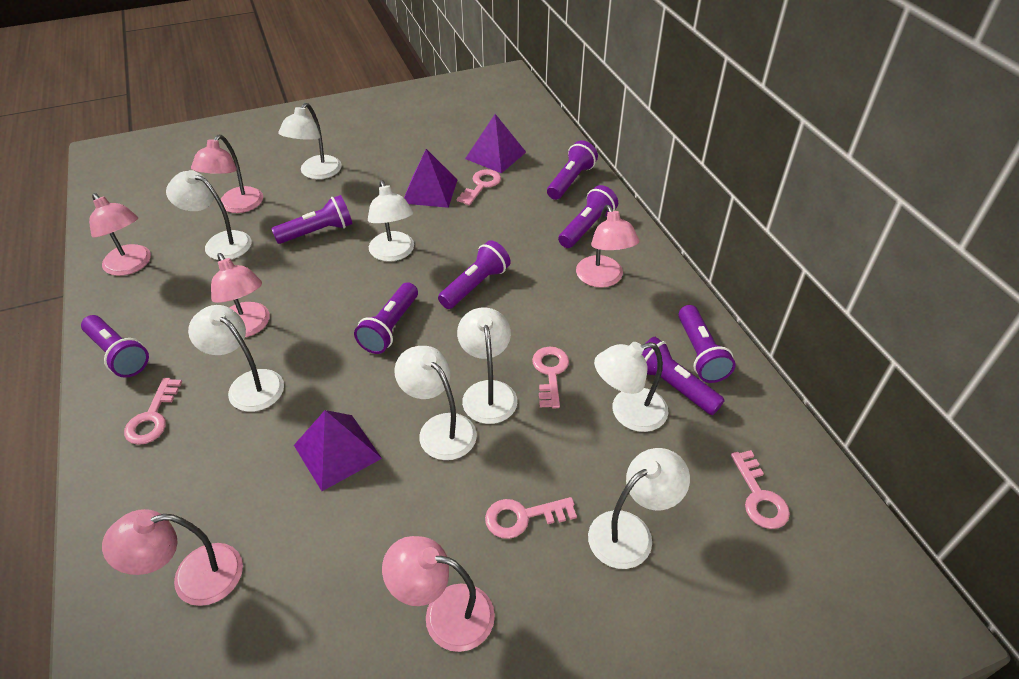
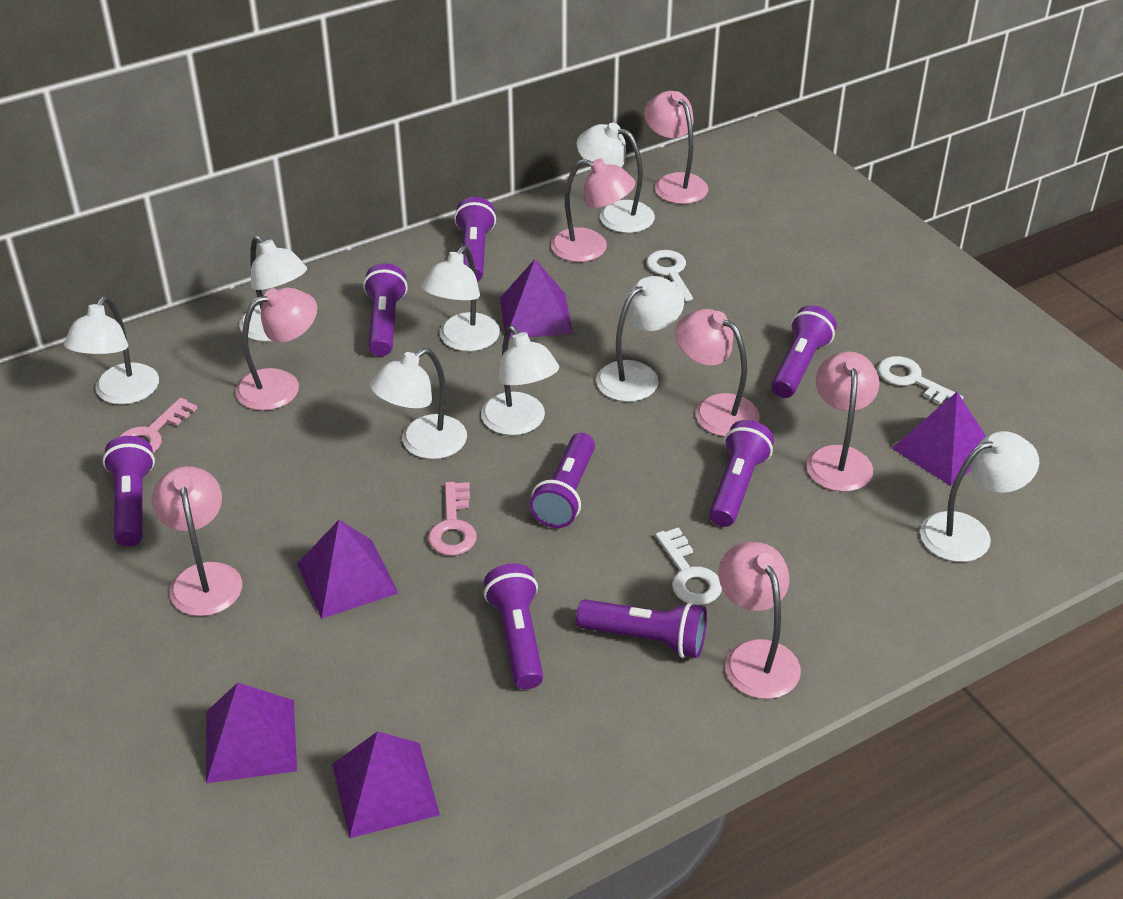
pink key: [124,378,182,445] [457,169,501,205] [485,497,577,539] [532,347,569,409] [731,450,790,529] = 5 -> [119,398,198,453] [428,482,477,556] = 2
pink lamp: [89,193,151,276] [102,509,243,606] [191,135,263,213] [211,253,270,337] [382,536,495,652] [576,205,639,288] = 6 -> [152,466,242,616] [236,287,317,411] [551,158,635,262] [644,91,708,204] [675,309,760,437] [719,542,801,699] [806,351,880,492] = 7
purple pyramid: [294,410,382,491] [404,149,457,208] [465,114,526,173] = 3 -> [206,683,297,783] [297,520,398,619] [332,731,440,838] [500,259,573,339] [892,392,986,486] = 5
white key: none = 0 -> [646,250,693,301] [655,527,722,605] [878,356,963,404] = 3

